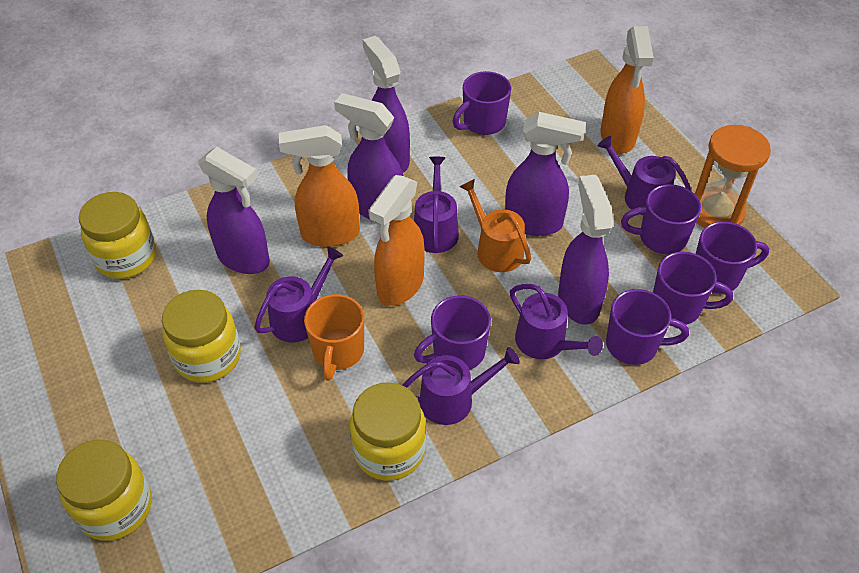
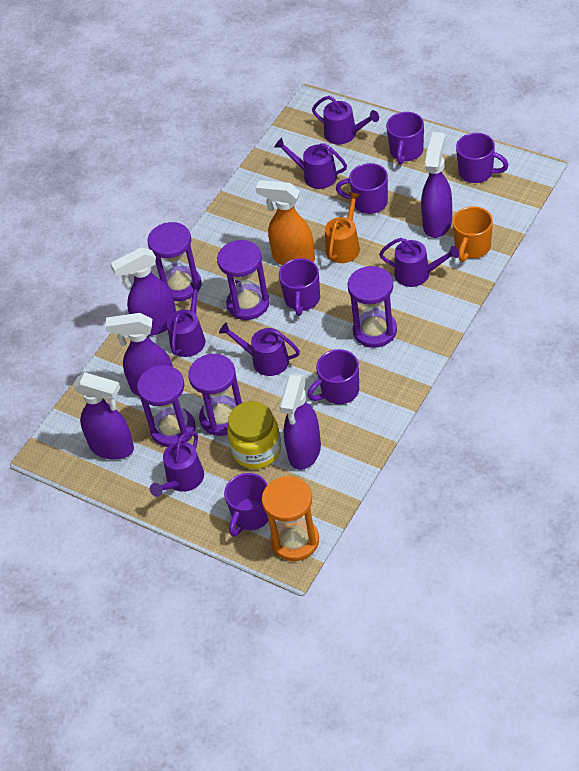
orange spray bottle: [279,125,360,247] [368,175,425,306] [600,26,654,153] = 3 -> [256,180,315,266] = 1
purple hourglass: none = 0 -> [137,365,195,447] [147,222,201,301] [188,354,242,436] [217,240,270,320] [348,266,397,348] = 5
purple watering can: [254,247,343,342] [402,347,520,425] [414,157,459,253] [510,284,603,359] [598,136,691,215] = 5 -> [150,432,204,497] [167,283,205,357] [219,322,300,376] [275,138,347,189] [312,96,379,144] [379,238,459,287] = 6
yellow jar: [56,440,152,541] [79,192,156,279] [162,290,241,383] [350,382,426,481] = 4 -> [227,401,281,469] = 1

